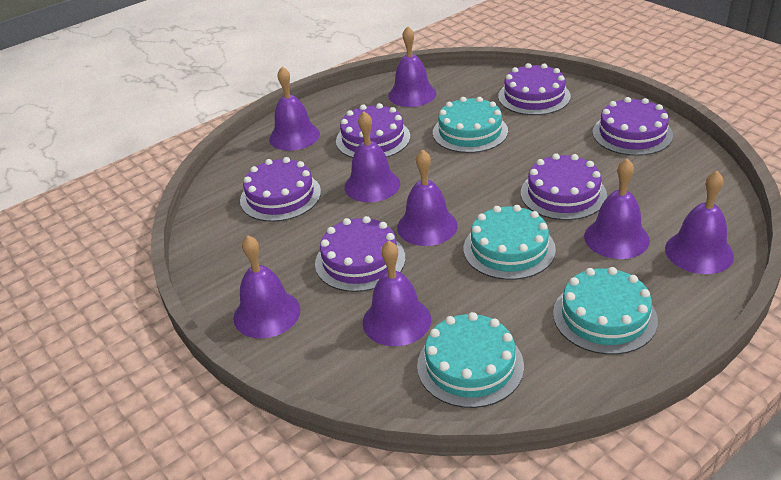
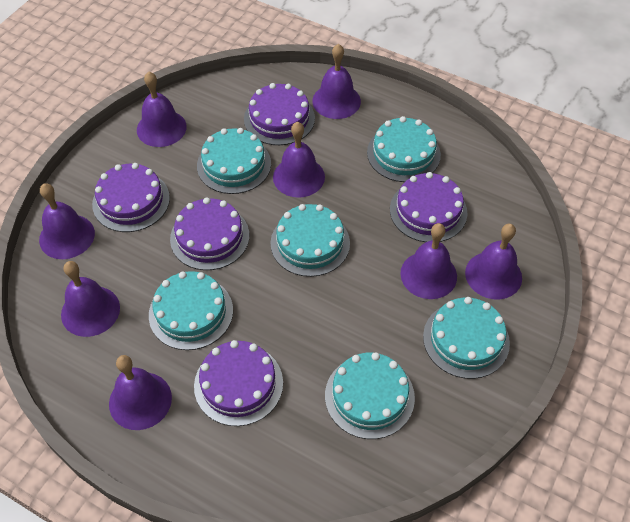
purple cake: [240,157,321,222] [315,216,406,292] [336,103,410,158] [498,63,571,115] [521,153,607,220] [593,97,673,156] = 6 -> [92,163,170,232] [170,197,249,270] [194,340,283,426] [244,83,315,145] [390,172,467,242] = 5
turquoise cake: [417,312,524,408] [433,97,508,153] [464,205,556,280] [553,267,658,355] = 4 -> [149,271,233,350] [197,128,271,194] [270,204,350,277] [325,352,415,439] [367,116,441,182] [423,297,510,379] = 6

